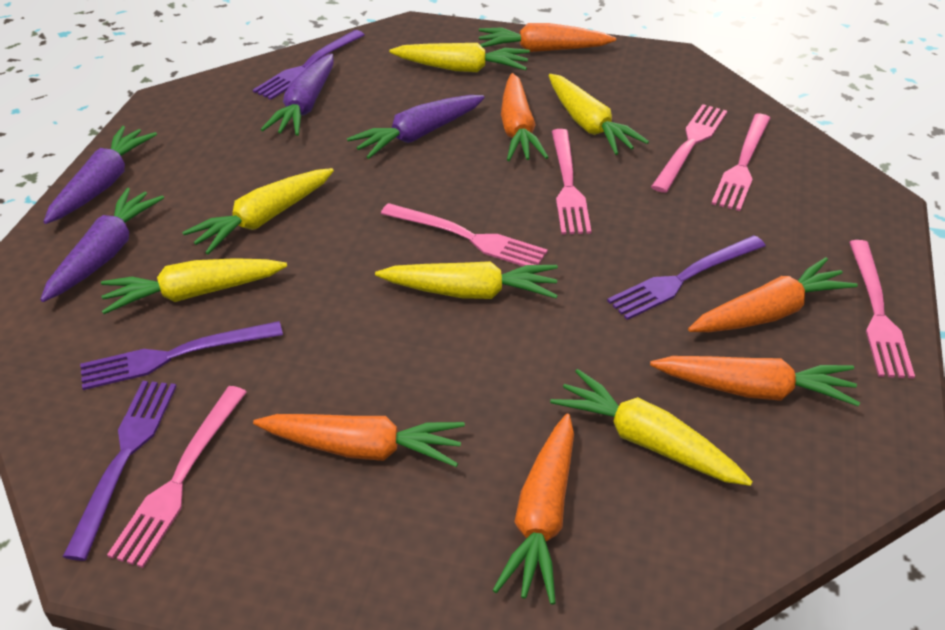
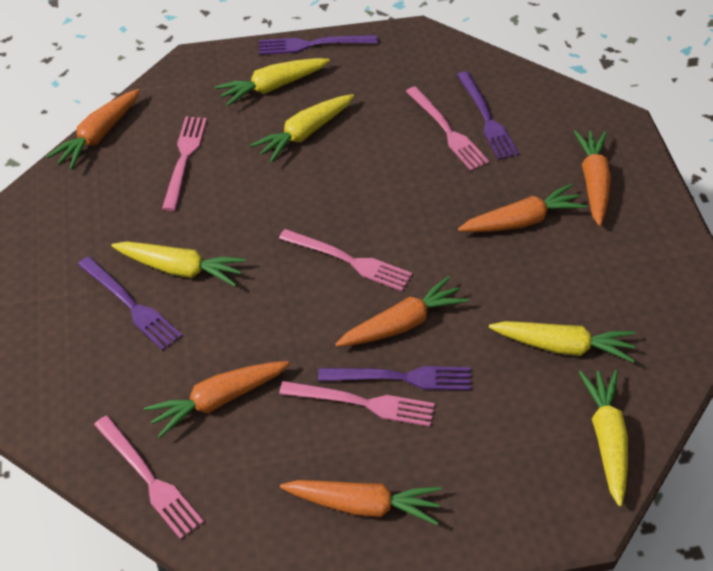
pink fork: [107,386,247,568] [381,203,548,266] [551,129,592,234] [651,104,727,193] [711,114,771,211] [849,240,915,379] = 6 -> [94,416,204,539] [162,116,207,211] [279,229,412,291] [279,381,435,427] [406,86,490,171] = 5
purple carrot: [40,188,164,302] [44,126,157,224] [261,54,333,136] [347,95,485,159] = 4 -> none = 0
yellow carrot: [101,258,287,314] [182,168,334,255] [375,261,558,299] [389,43,530,72] [548,74,649,155] [550,369,753,486] = 6 -> [111,241,246,286] [215,58,330,106] [250,94,354,163] [489,321,635,363] [579,370,628,507] = 5

